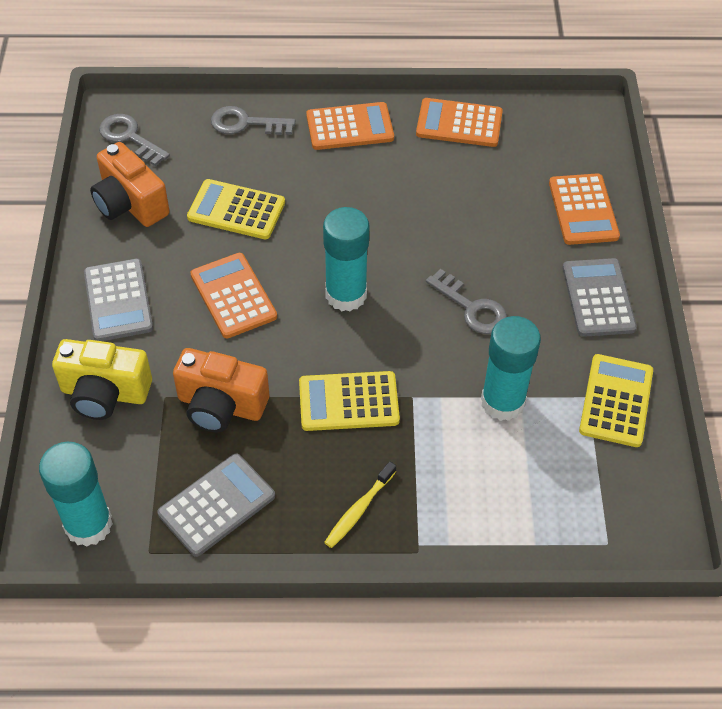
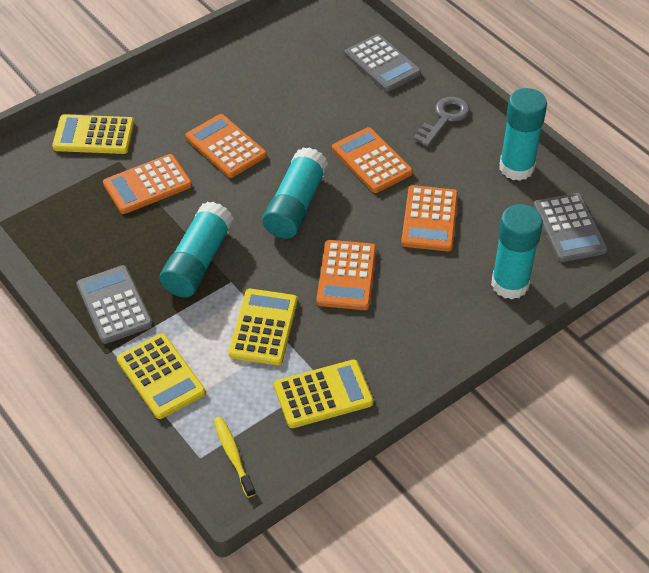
grey key: [99,114,170,166] [211,106,295,135] [426,269,507,334] = 3 -> [413,97,470,147] = 1
orange calculator: [190,253,277,339] [306,102,394,150] [416,98,503,147] [549,173,620,245] = 4 -> [103,154,192,214] [185,114,267,178] [316,240,376,310] [332,127,413,193] [401,185,458,251] = 5
orange camera: [90,142,170,227] [173,348,269,432] = 2 -> none = 0
turquoise glue stick: [39,442,113,547] [323,207,369,311] [481,316,541,421] = 3 -> [160,202,234,298] [263,148,328,239] [491,204,543,299] [499,88,547,181] = 4
yellow calculator: [187,179,285,239] [299,371,400,431] [579,354,653,447] = 3 -> [52,114,134,154] [117,333,206,419] [228,289,298,365] [274,360,374,428] = 4
yellow camera: [52,339,152,420] = 1 -> none = 0

